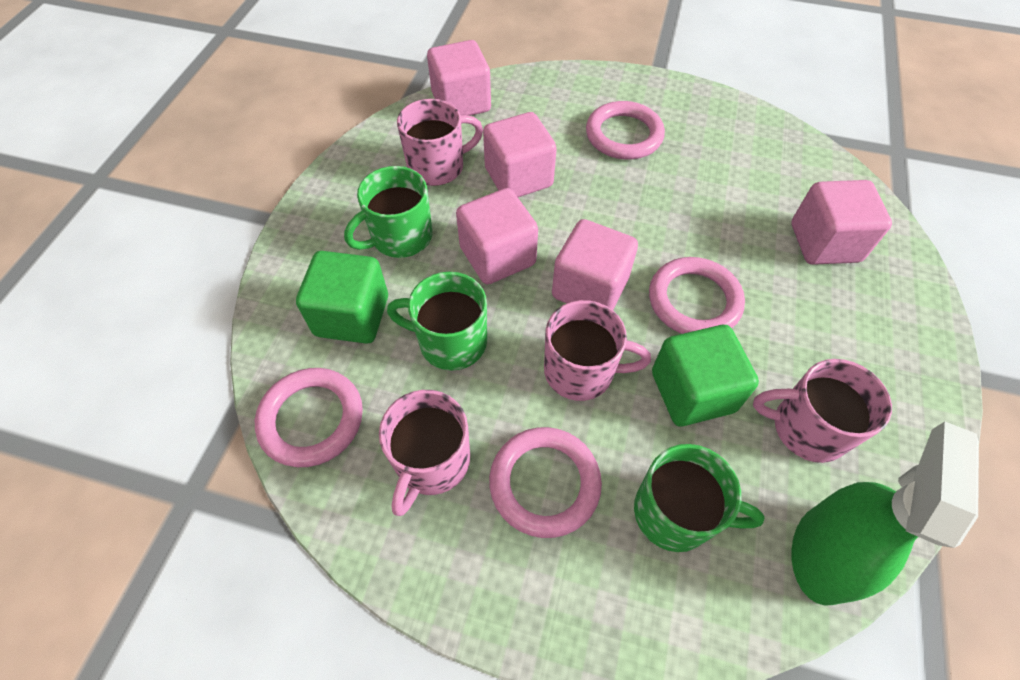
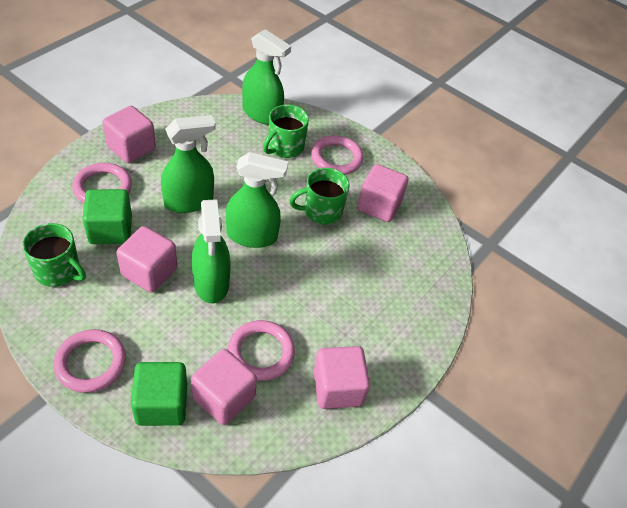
green spray bottle: [792,422,979,606] = 1 -> [161,115,216,213] [192,199,230,304] [226,152,288,248] [242,29,291,125] = 4
pink mug: [379,390,470,516] [397,99,483,186] [544,300,651,401] [753,359,892,463] = 4 -> none = 0

